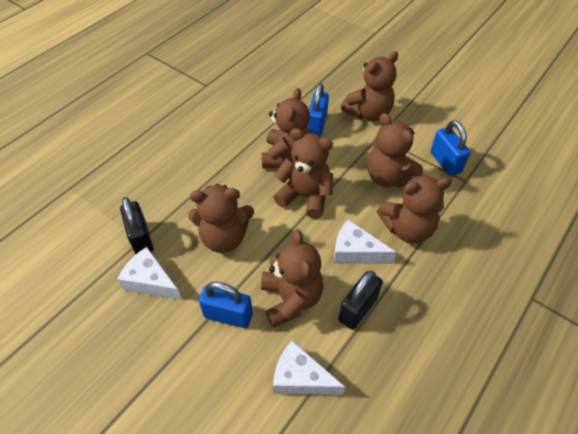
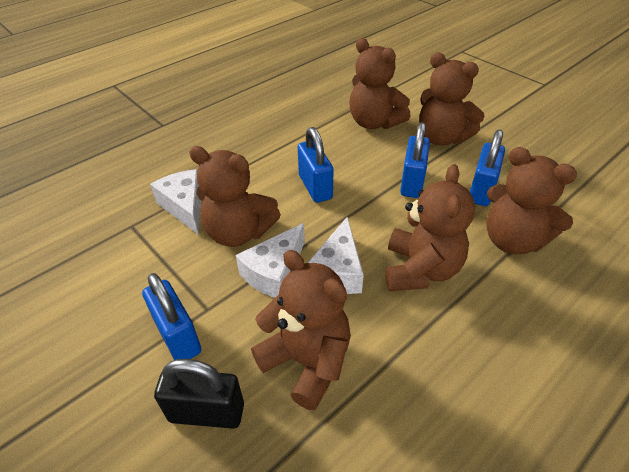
black padlock: [120,197,153,254] [338,271,383,330] = 2 -> [154,359,244,429] = 1
blue padlock: [199,282,253,328] [307,83,329,136] [430,120,470,176] = 3 -> [142,273,201,360] [298,127,333,203] [400,122,430,198] [470,130,505,206] = 4
brown teddy bear: [188,184,254,253] [261,229,323,328] [262,88,311,168] [273,128,333,219] [341,51,398,121] [367,113,423,188] [377,175,452,243] = 7 -> [189,146,281,247] [251,250,351,410] [349,38,410,129] [386,164,475,291] [419,52,485,146] [486,147,577,254] = 6

